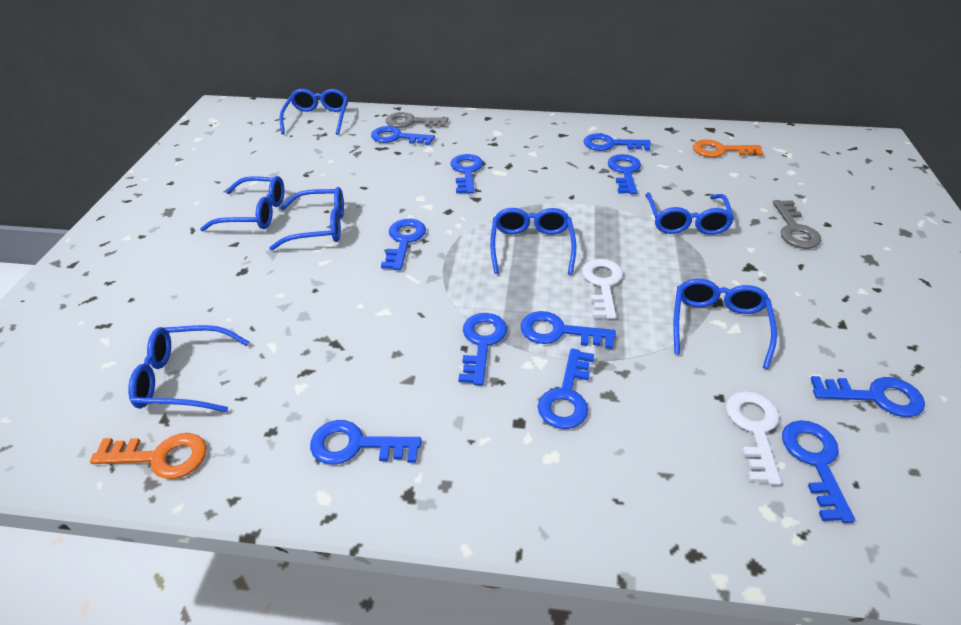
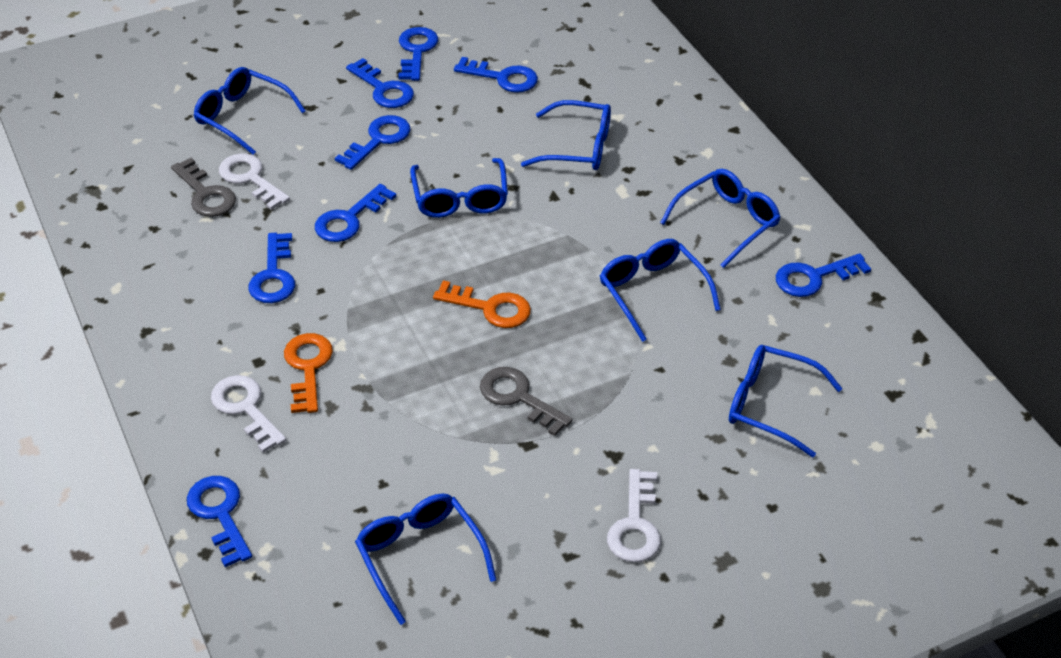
blue key: [310,420,421,465] [371,126,435,145] [381,219,426,270] [451,154,483,194] [458,313,507,385] [521,311,616,349] [538,348,594,429] [584,133,651,151] [608,154,641,194] [782,420,855,523] [810,376,925,417] = 11 -> [187,476,252,567] [248,233,295,303] [315,184,396,242] [335,115,411,170] [346,58,414,108] [398,27,438,81] [454,57,538,93] [776,253,871,297] = 8
white key: [582,259,623,319] [726,391,781,485] = 2 -> [211,375,286,453] [219,153,290,210] [607,469,661,562] = 3

